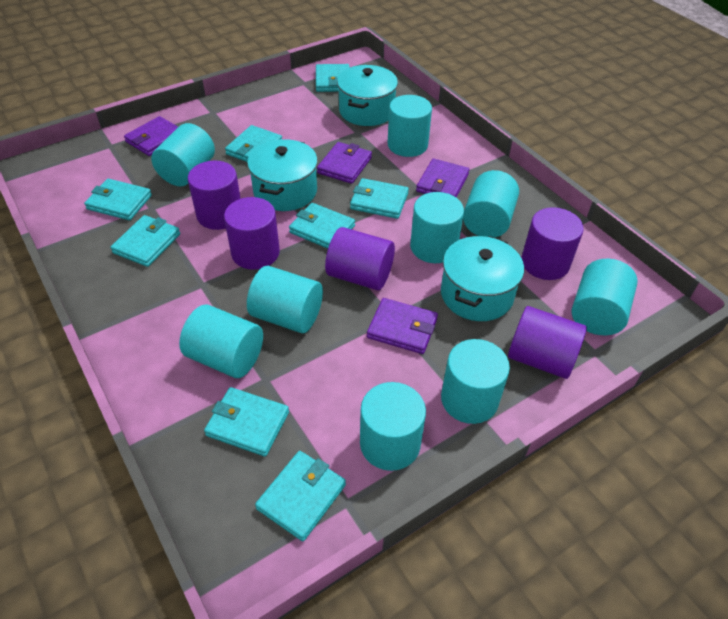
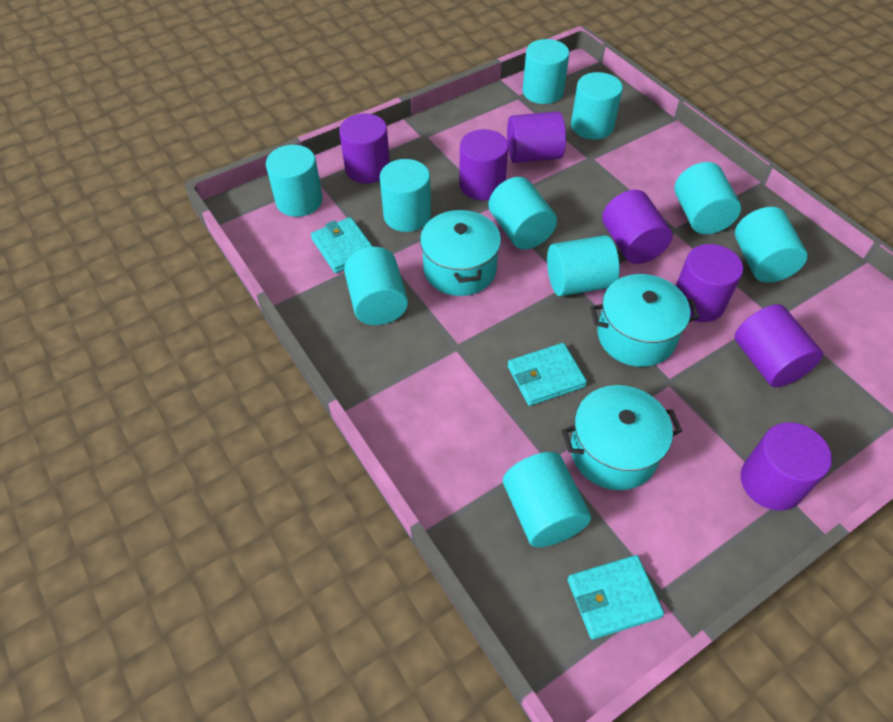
purple cylinder: [188,161,241,230] [224,197,280,270] [325,227,395,290] [508,306,587,379] [521,207,584,280] = 5 -> [339,113,390,184] [459,129,509,200] [507,111,566,163] [602,190,673,264] [676,244,743,322] [734,304,823,388] [740,422,832,511] = 7
purple wallet: [124,116,178,156] [317,142,372,184] [367,298,438,354] [416,158,469,198] = 4 -> none = 0
turquoise cylinder: [151,123,215,186] [179,304,263,378] [247,266,323,333] [360,382,426,471] [388,95,432,157] [410,192,464,263] [441,339,510,424] [463,170,519,238] [571,259,638,335] = 9 -> [266,145,323,217] [344,247,408,325] [380,159,431,232] [488,177,557,250] [503,452,591,547] [523,39,569,104] [547,235,620,296] [571,72,623,140] [675,162,741,234] [735,207,808,283] = 10
turquoise wallet: [84,179,152,220] [111,215,180,267] [204,387,289,457] [225,125,282,162] [255,451,346,541] [289,203,355,249] [316,64,349,92] [350,178,409,219] = 8 -> [311,217,373,273] [508,343,587,406] [568,555,664,639] = 3

